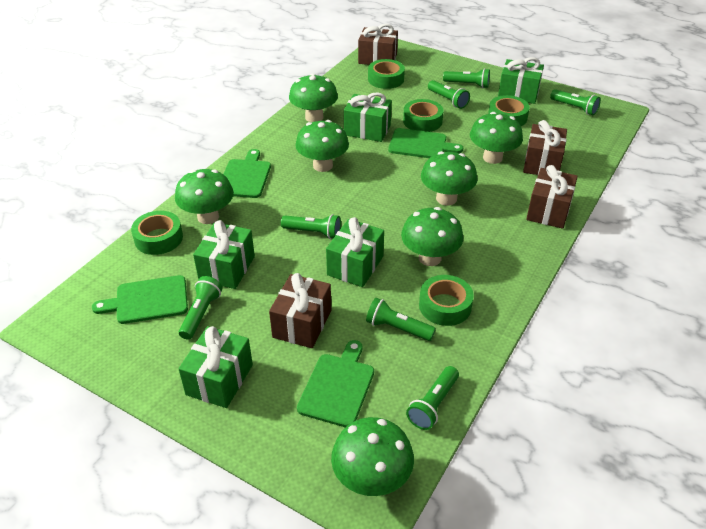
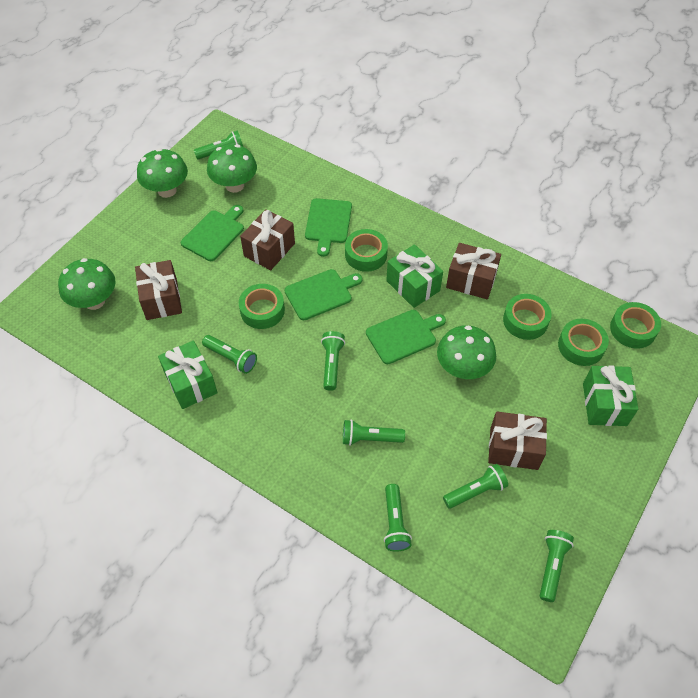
green gift: [178,326,253,408] [193,220,255,289] [326,217,384,287] [344,92,392,142] [498,57,544,104] = 5 -> [158,341,217,409] [386,244,443,308] [583,365,638,426] = 3
green mushroom: [175,169,234,224] [289,74,338,122] [295,120,349,172] [331,417,414,496] [401,207,464,266] [421,151,477,206] [470,112,523,164] = 7 -> [58,258,116,310] [137,148,188,198] [207,144,257,193] [437,325,496,379] = 4

